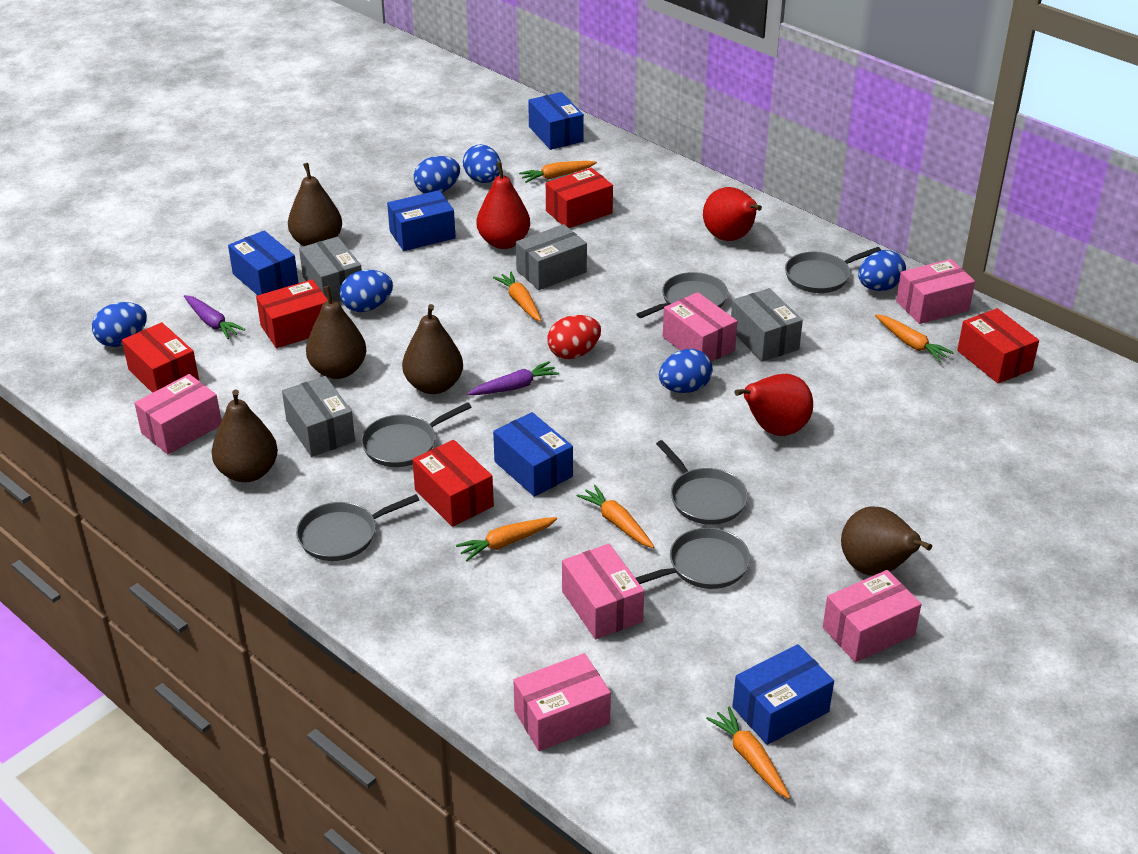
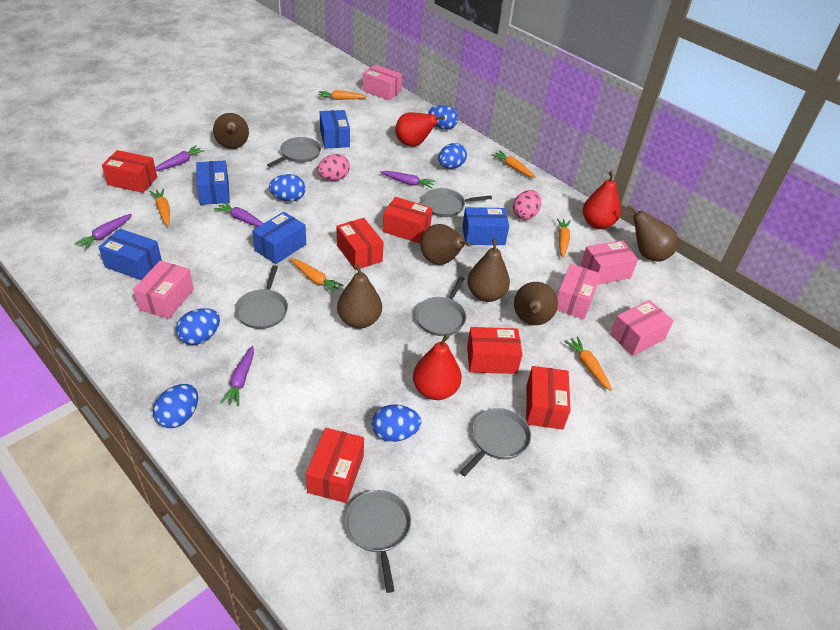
brown pear: [211,390,278,482] [288,163,342,246] [306,286,367,379] [402,304,463,394] [841,506,932,576] = 5 -> [213,113,249,149] [337,264,382,329] [420,224,471,265] [467,238,510,302] [514,282,558,325] [627,204,678,262] = 6
grey box: [282,376,355,457] [299,237,362,302] [516,224,587,290] [731,288,803,362] = 4 -> none = 0
pink box: [134,374,221,454] [513,653,611,751] [562,544,644,639] [663,292,737,362] [823,570,922,662] [896,259,975,324] = 6 -> [133,260,194,319] [363,65,402,101] [557,264,601,319] [580,240,638,285] [610,300,674,356] = 5
pink egg: none = 0 -> [317,154,350,181] [513,190,541,220] = 2
purple carrot: [184,295,245,339] [467,361,559,395] = 2 -> [74,214,132,250] [155,146,205,171] [214,202,264,227] [220,346,254,406] [380,171,436,188] = 5
red box: [122,322,199,393] [256,279,328,348] [412,440,494,527] [546,168,613,228] [957,308,1039,383] = 5 -> [102,150,157,193] [306,428,364,503] [337,218,384,270] [383,197,432,244] [467,327,523,374] [526,366,571,430] = 6
red egg: [547,315,601,359] = 1 -> none = 0

